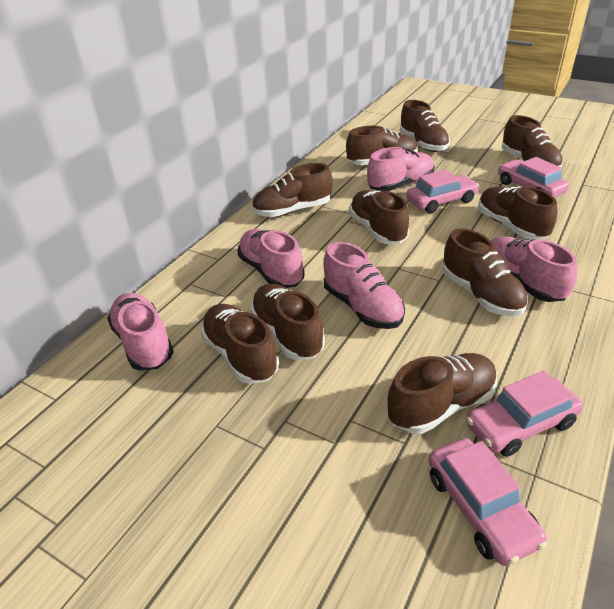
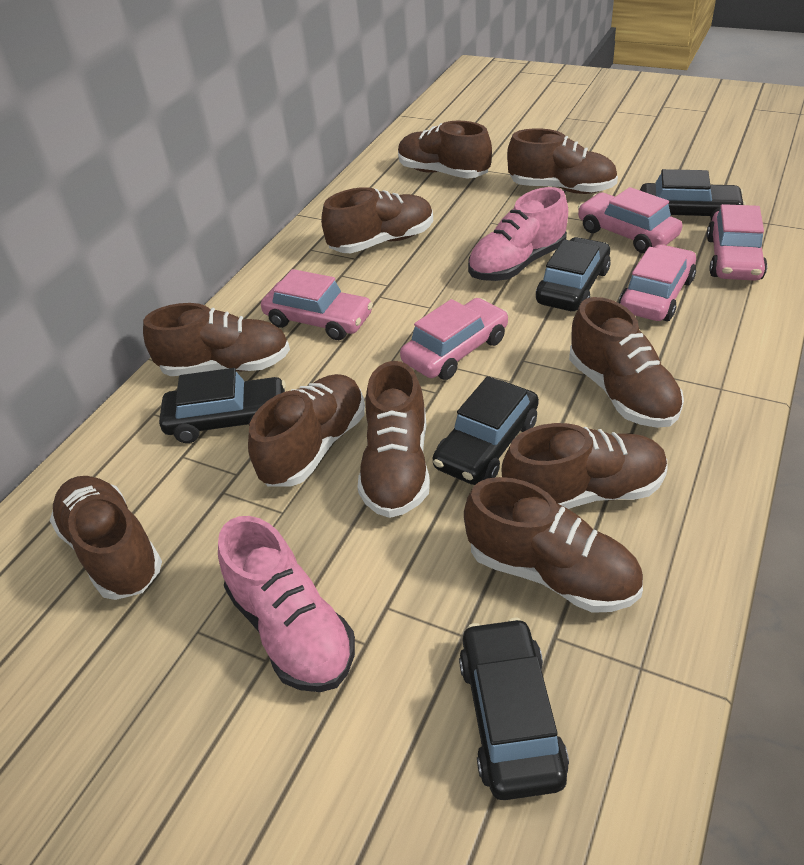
black car: none = 0 -> [159,368,286,443] [433,376,539,485] [459,618,569,800] [536,237,611,311] [640,169,746,221] = 5
pink car: [406,169,479,213] [428,438,547,566] [466,371,583,457] [498,157,569,198] = 4 -> [261,269,373,340] [400,298,508,380] [578,187,682,253] [619,244,696,321] [707,204,767,281] = 5
pink shoe: [107,293,174,371] [237,229,305,288] [323,242,405,329] [367,147,435,191] [491,237,577,302] = 5 -> [218,516,355,692] [468,187,568,281] = 2

